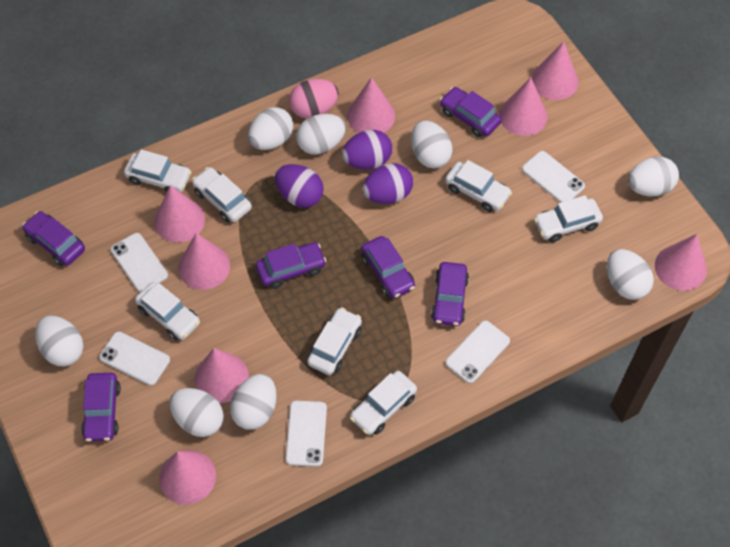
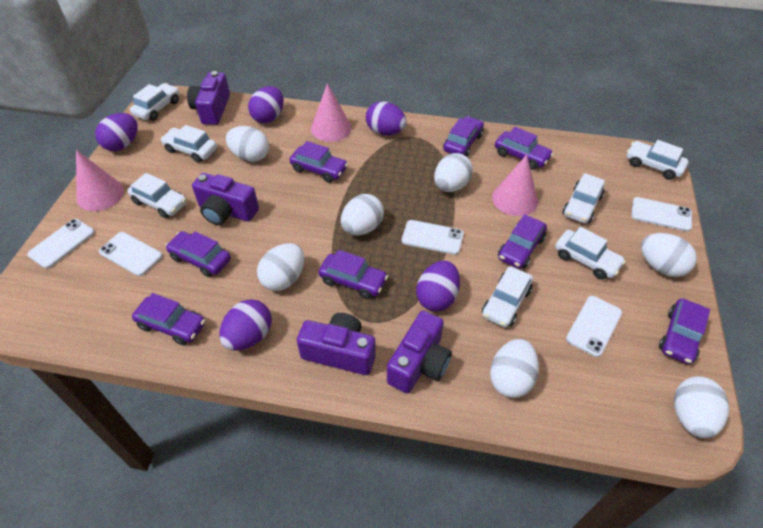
pink cone: [154,185,205,243] [159,450,216,505] [178,233,230,290] [194,348,249,403] [347,77,395,133] [499,78,547,136] [531,41,579,100] [655,234,707,291] = 8 -> [76,150,124,211] [311,83,352,142] [492,155,538,216] = 3
pink egg: [289,79,339,118] = 1 -> none = 0
purple camera: none = 0 -> [187,71,230,125] [192,173,259,225] [297,313,376,375] [387,311,452,394] = 4
purple car: [22,211,85,266] [81,373,121,442] [256,242,326,289] [361,236,415,299] [431,262,469,326] [440,87,502,138] = 6 -> [132,293,205,345] [165,231,231,277] [290,141,348,183] [318,250,388,299] [443,116,484,157] [495,127,554,170] [498,214,547,269] [659,298,710,364] = 8
purple egg: [275,164,324,208] [342,130,392,170] [362,163,413,204] = 3 -> [95,113,138,151] [219,299,272,350] [248,86,284,123] [366,101,407,135] [416,260,460,312] = 5
white egg: [35,316,84,366] [170,388,224,437] [230,374,277,430] [248,107,293,150] [296,114,346,155] [411,121,453,168] [607,249,654,300] [628,157,679,196] = 8 -> [226,126,269,162] [257,243,304,291] [341,194,384,235] [434,153,473,192] [490,339,539,398] [641,233,697,277] [674,376,729,438] = 7

